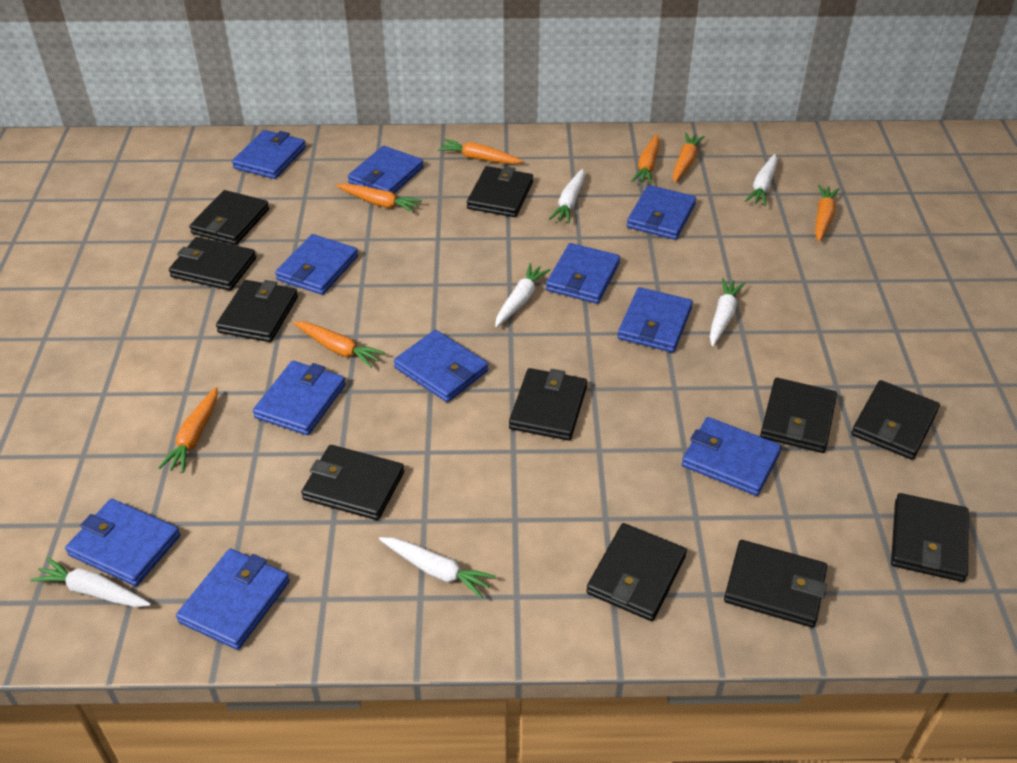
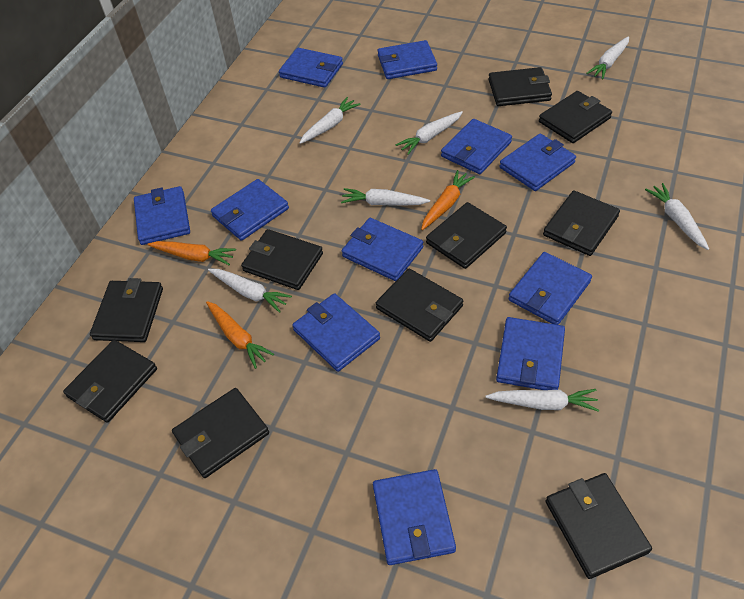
black wallet: [169,237,256,291] [190,190,269,245] [216,280,298,342] [301,445,404,520] [467,166,533,217] [509,368,587,441] [586,523,687,621] [724,540,827,628] [760,378,837,453] [851,380,940,460] [891,493,969,582] = 11 -> [63,340,157,423] [90,278,163,342] [172,388,269,478] [241,229,323,290] [376,269,463,342] [426,202,507,269] [488,67,552,106] [539,91,612,143] [543,190,620,256] [546,473,652,579] = 10
orange carrot: [158,387,217,473] [293,322,385,368] [336,184,422,213] [438,139,523,164] [631,134,660,185] [673,133,705,183] [815,185,840,242] = 7 -> [148,241,236,265] [206,301,274,369] [421,170,475,230] = 3
white carrot: [30,557,151,607] [379,537,495,599] [495,263,550,327] [549,169,585,224] [710,278,745,346] [745,154,777,206] = 6 -> [208,269,292,313] [299,97,361,144] [341,188,430,206] [396,111,463,155] [485,389,599,412] [586,36,629,79] [645,183,709,250] = 7

